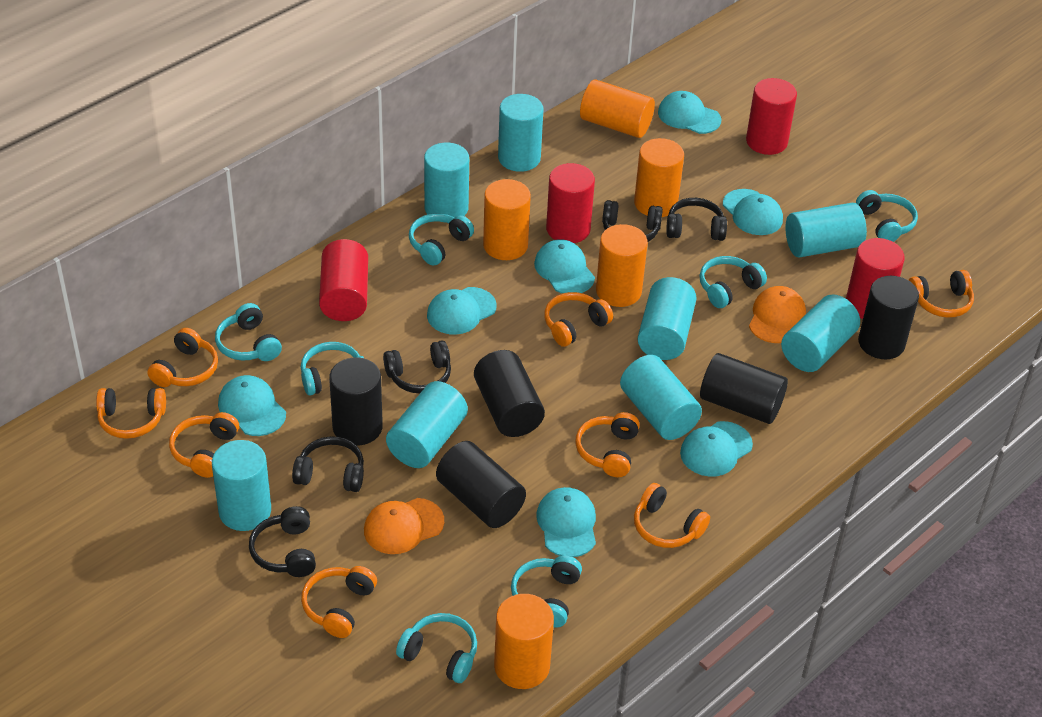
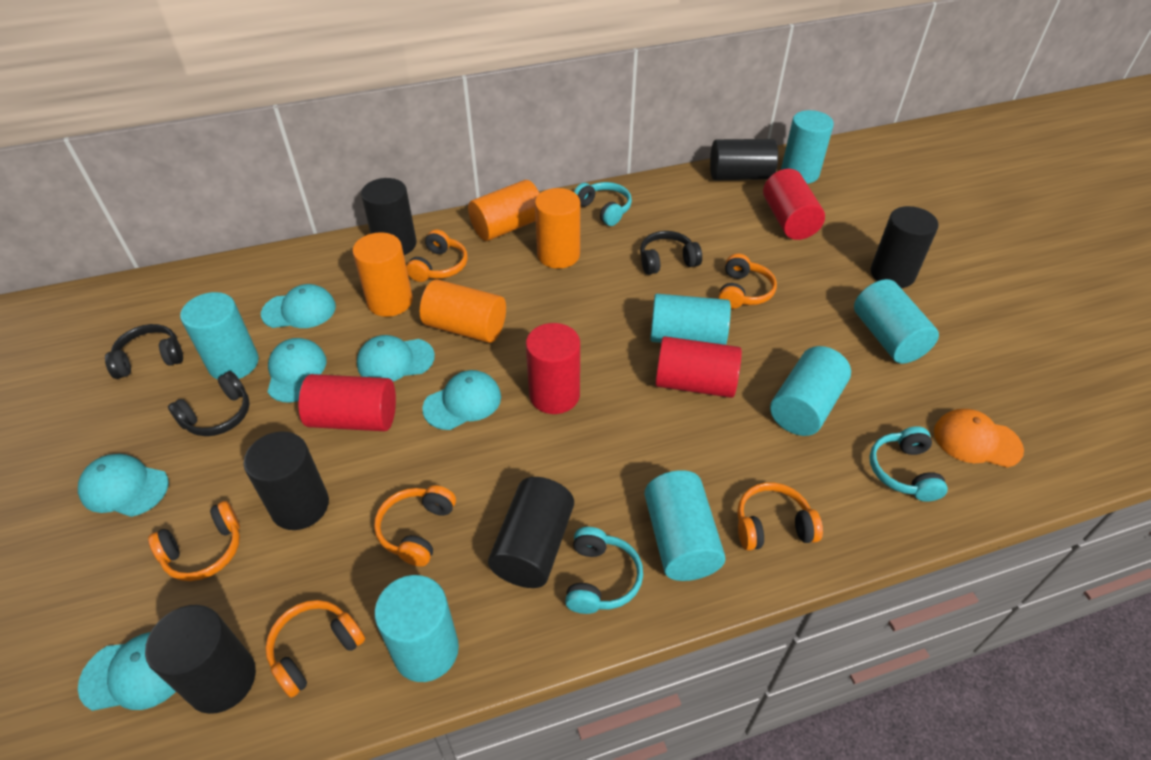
black cylinder: [329,358,383,445] [436,441,526,528] [474,350,545,437] [700,353,788,424] [858,276,919,359] = 5 -> [145,605,256,714] [243,431,329,530] [361,178,417,255] [488,477,574,588] [710,139,778,180] [870,206,939,288] = 6
black headphones: [249,506,316,577] [292,436,364,492] [383,340,451,393] [602,200,663,242] [666,198,727,241] = 5 -> [105,324,183,379] [168,371,250,436] [640,231,702,275] = 3
orange cap: [364,498,444,554] [749,286,806,343] = 2 -> [934,409,1024,468] = 1
orange cylinder: [483,179,531,260] [494,594,554,689] [580,79,655,138] [596,224,648,307] [634,138,684,217] = 5 -> [352,232,413,317] [420,279,506,343] [468,180,540,241] [535,188,580,269] = 4
orange headphones: [96,388,166,439] [147,328,218,387] [169,412,239,478] [301,566,377,638] [544,292,613,347] [575,412,640,477] [634,483,710,548] [908,270,974,318] = 8 -> [148,501,240,581] [266,600,365,698] [374,485,456,567] [406,229,468,282] [719,253,777,309] [737,483,823,551] = 6
turquoise cap: [218,375,286,436] [427,287,497,335] [534,239,595,293] [536,487,596,557] [658,91,721,134] [680,421,753,477] [723,189,783,235] = 7 -> [78,454,169,517] [78,632,176,711] [261,284,336,328] [268,338,327,402] [357,335,435,381] [422,370,501,430] = 6
turquoise cylinder: [212,440,271,531] [386,381,468,468] [424,143,469,218] [498,94,544,172] [620,355,702,440] [637,277,697,360] [781,294,860,372] [785,203,867,258] = 8 -> [180,292,259,380] [374,575,459,682] [644,470,725,581] [650,294,731,345] [770,346,851,436] [781,110,834,184] [854,279,939,364] = 7
turquoise headphones: [215,303,282,361] [301,342,365,395] [396,613,477,683] [409,213,474,266] [511,555,582,628] [700,256,767,308] [856,190,918,242] = 7 -> [565,527,643,614] [574,182,632,226] [869,426,948,502] = 3

